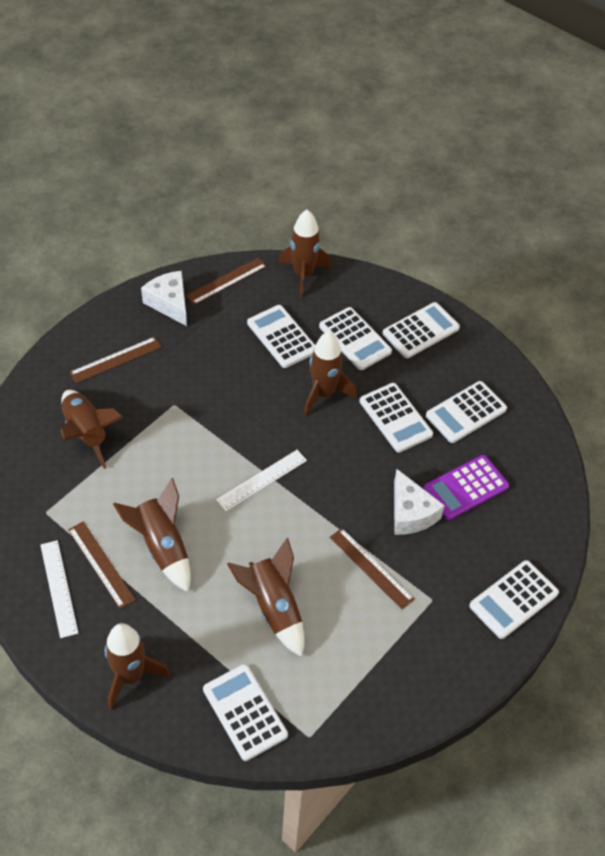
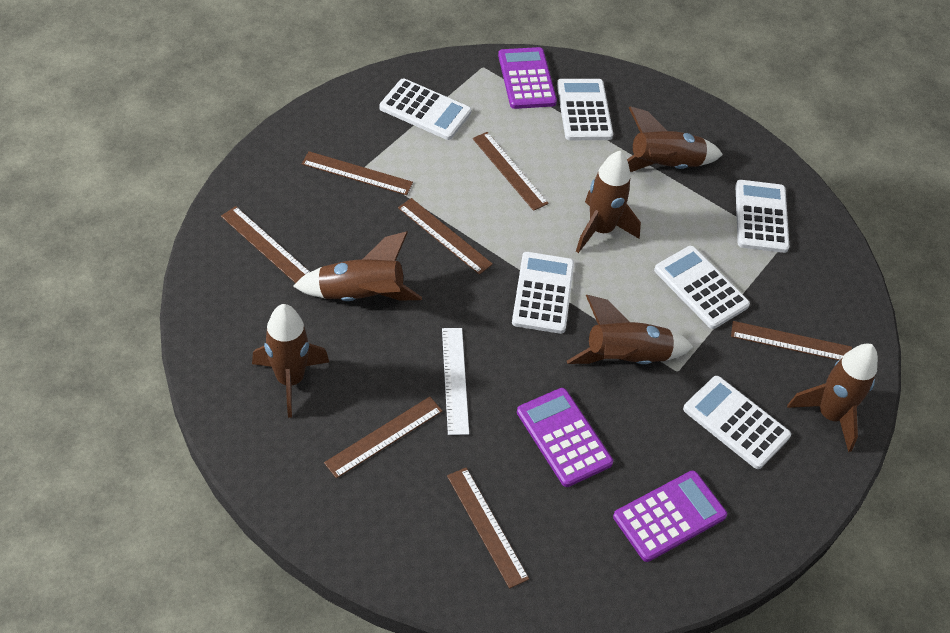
brown ruler: [68,522,136,609] [69,337,162,383] [186,258,267,305] [329,528,415,609] = 4 -> [221,206,310,283] [302,151,413,195] [324,397,442,479] [398,198,493,275] [447,468,529,589] [472,132,549,211] [731,321,852,360] = 7
purple calculator: [423,455,509,520] = 1 -> [498,47,557,109] [517,388,613,487] [613,471,727,562] = 3
white calculator: [203,664,288,761] [247,305,315,368] [319,307,392,370] [360,383,433,453] [382,302,460,358] [426,381,507,443] [469,560,559,639] = 7 -> [380,78,471,140] [512,252,574,334] [557,79,613,140] [654,246,750,329] [683,376,791,469] [735,180,789,253] = 6
white cheese: [141,271,187,326] [394,469,445,535] = 2 -> none = 0
white ruler: [40,540,78,638] [216,450,307,511] = 2 -> [442,328,469,435] = 1

